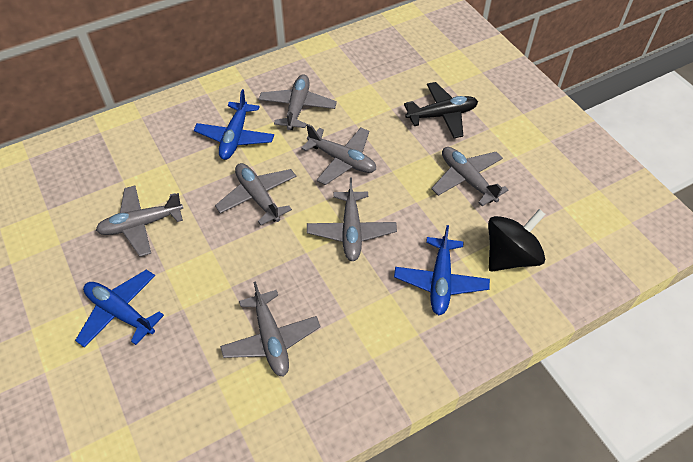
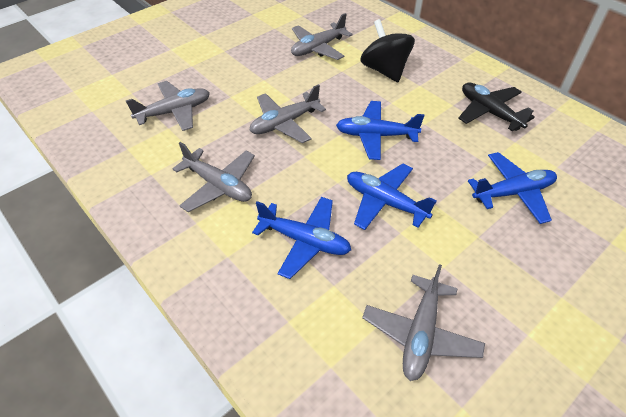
blue plane: [75,269,164,347] [194,89,274,160] [394,225,490,315] = 3 -> [252,197,351,279] [336,101,424,160] [347,164,437,230] [468,152,557,224] = 4
grey plane: [96,185,183,257] [215,163,296,225] [220,281,320,377] [259,75,337,130] [301,124,376,185] [307,178,397,261] [431,147,508,206] = 7 -> [126,81,210,131] [173,142,255,212] [250,84,326,143] [291,13,352,60] [362,264,485,381] = 5

